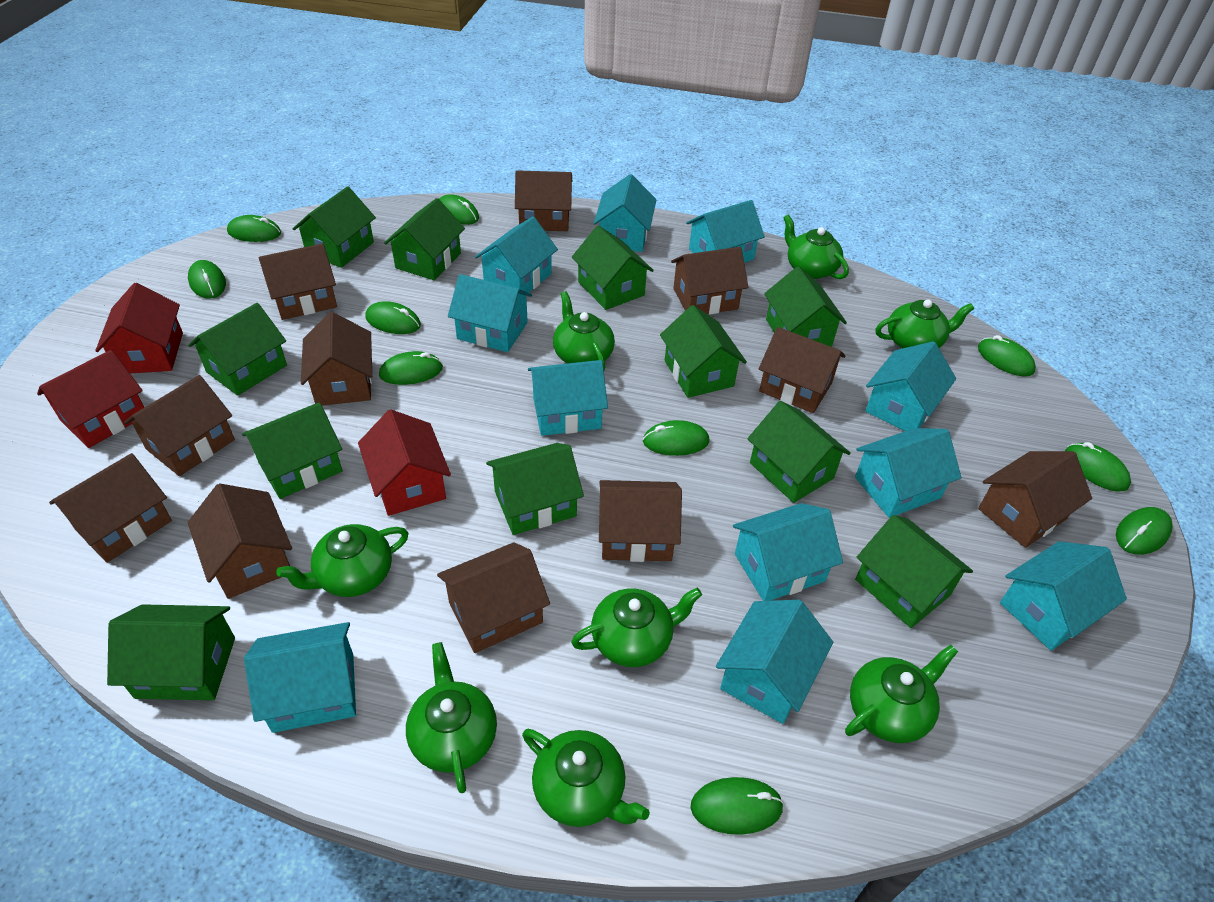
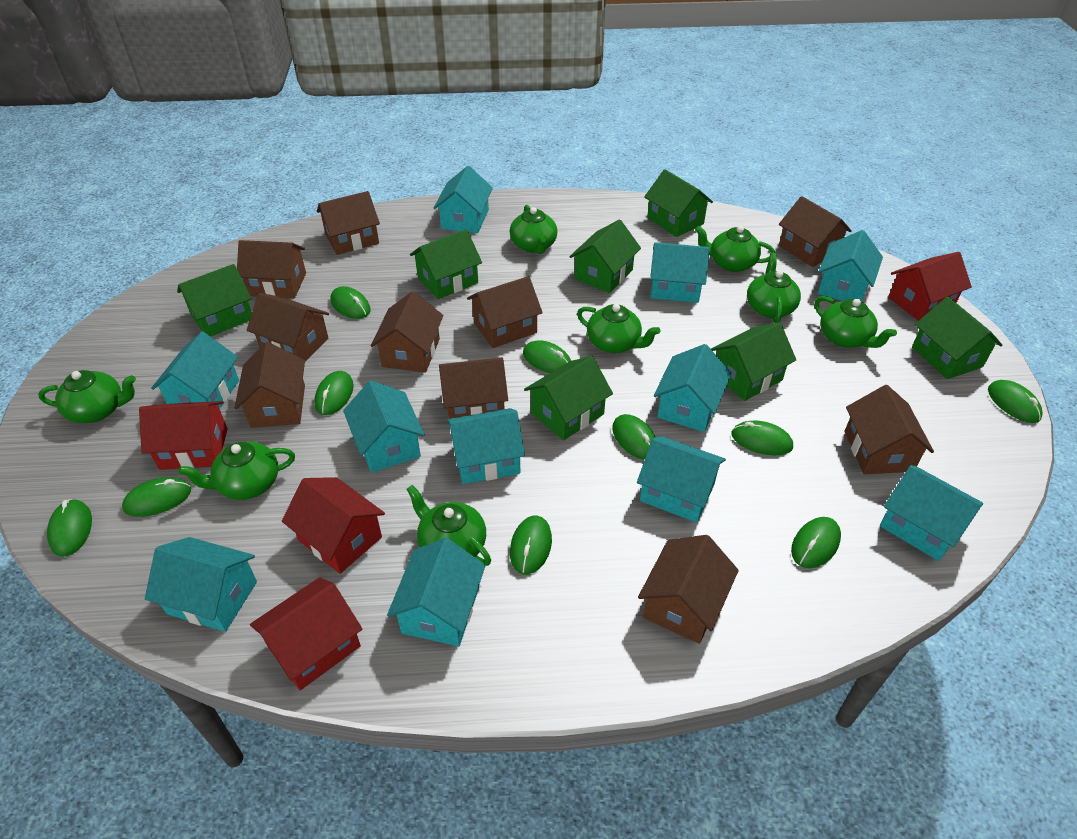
brown house: [49,453,172,563] [124,375,235,476] [188,484,292,599] [259,244,337,320] [301,312,372,406] [437,542,550,653] [515,170,572,231] [599,480,682,562] [671,247,748,315] [759,327,845,413] [978,451,1092,548] = 11 -> [234,342,305,428] [237,240,306,298] [246,293,329,361] [317,191,380,255] [371,291,443,373] [439,357,508,419] [467,276,543,348] [638,535,739,644] [779,196,852,267] [845,385,934,475] = 10
green house: [107,604,235,700] [188,303,287,396] [242,403,342,499] [293,186,376,268] [384,198,465,280] [486,443,584,535] [572,226,654,310] [660,305,747,398] [747,401,851,503] [764,266,847,347] [855,515,973,628] = 11 -> [177,264,252,337] [410,229,482,299] [524,356,613,441] [569,220,641,293] [644,169,713,237] [711,322,796,401] [912,297,1002,379] = 7
red house: [37,350,145,448] [95,283,183,373] [358,409,451,516] = 3 -> [139,401,228,470] [250,578,362,690] [282,477,385,574] [888,252,972,321] = 4

